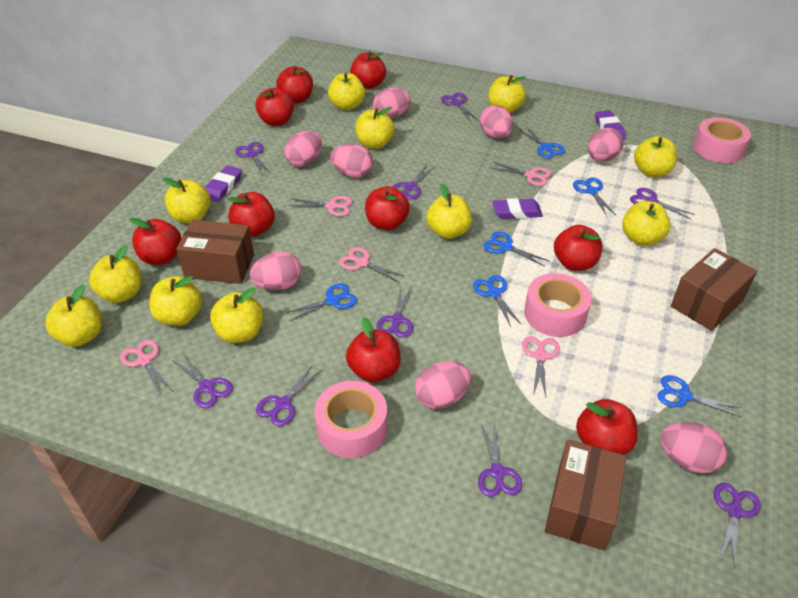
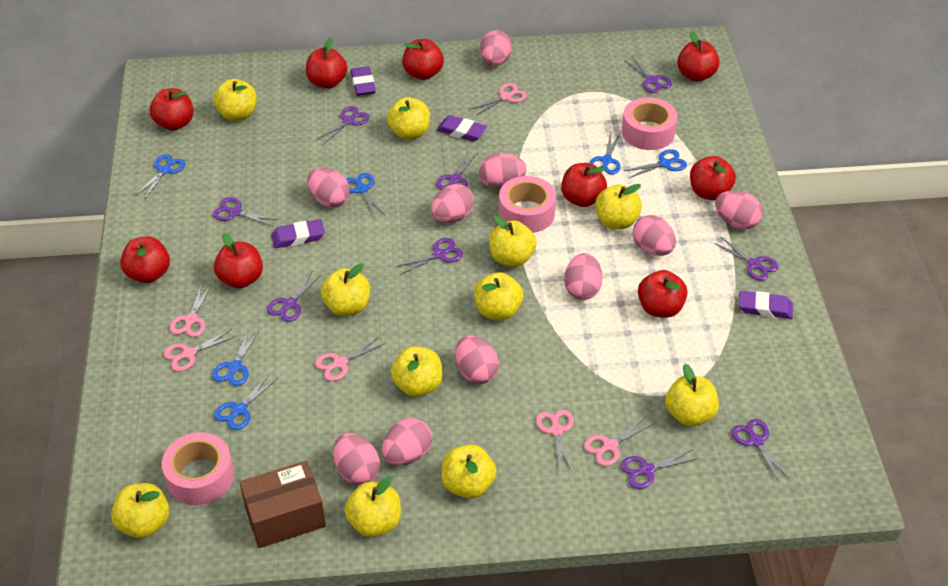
brown box: [176,220,254,284] [545,439,627,550] [671,248,757,331] = 3 -> [239,460,326,548] = 1
pink egg: [250,251,301,290] [284,131,322,167] [330,144,373,178] [373,88,410,119] [415,361,471,409] [480,105,513,139] [588,128,623,161] [660,422,727,473] = 8 -> [307,168,350,207] [333,433,380,485] [382,418,432,465] [431,184,474,223] [455,335,499,384] [479,153,526,189] [480,30,512,66] [564,253,603,300] [633,215,676,256] [715,191,763,229] = 10
pink scissors: [120,339,172,397] [289,196,352,216] [339,247,405,282] [491,162,551,186] [522,336,560,396] = 5 -> [164,329,236,372] [170,283,212,337] [315,336,386,381] [470,83,527,115] [536,410,574,472] [584,416,653,466] = 6
purple eraser: [205,166,242,202] [492,198,543,219] [595,110,626,140] = 3 -> [271,219,325,248] [351,66,376,96] [437,115,487,142] [739,291,793,319] = 4

